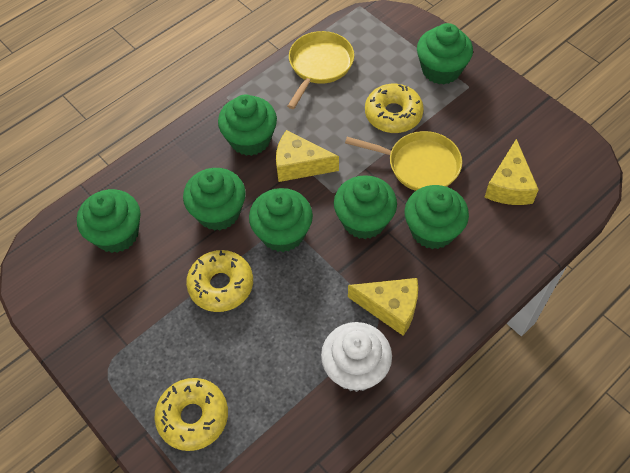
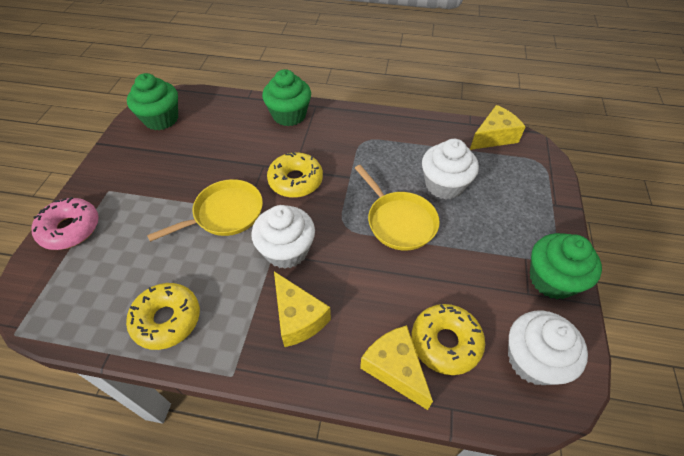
green cupcake: [77,189,140,253] [183,168,246,231] [218,94,277,156] [249,188,313,252] [334,175,397,239] [404,185,469,249] [417,23,473,84] = 7 -> [127,73,178,130] [262,69,311,126] [530,233,602,299] = 3
pink donut: none = 0 -> [31,197,99,250] = 1
white cupcake: [321,322,392,392] = 1 -> [251,205,315,269] [422,139,479,199] [508,310,588,385] = 3

